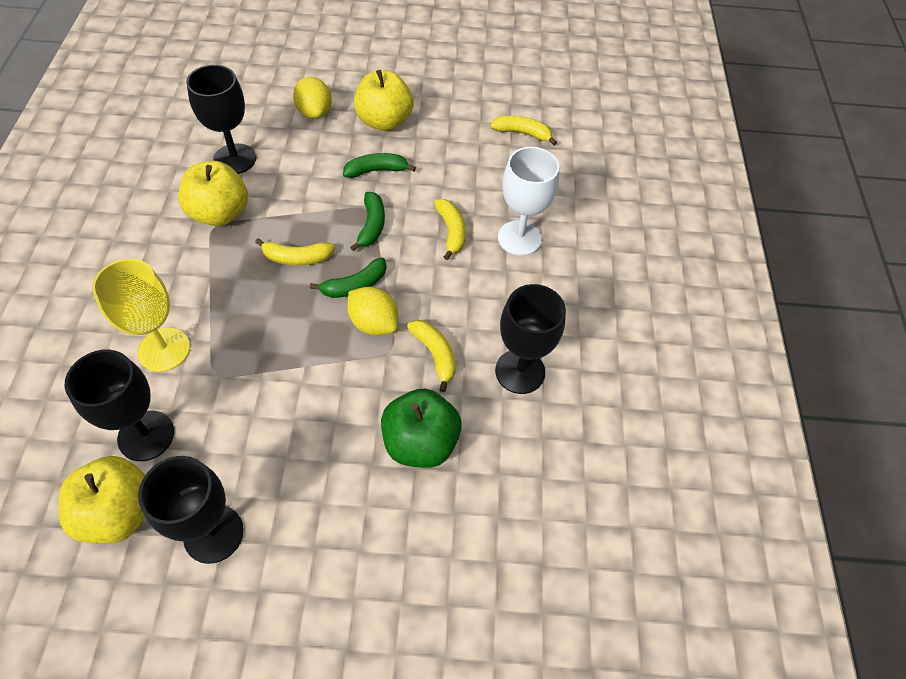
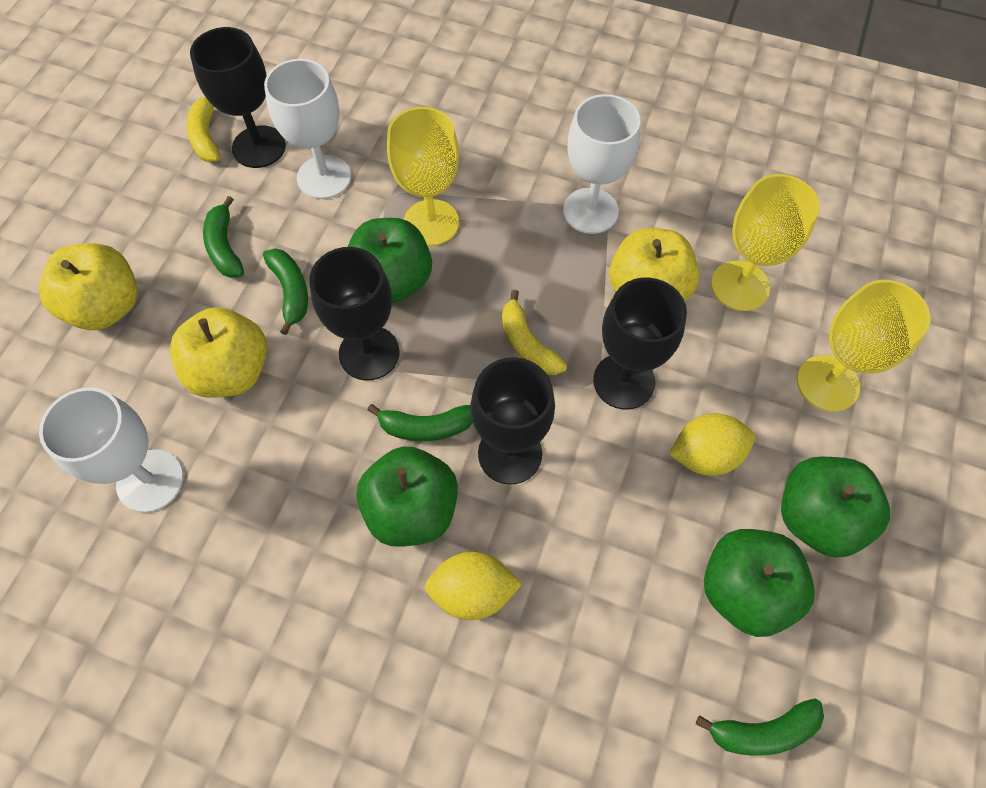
green apple: [381,389,462,468] = 1 -> [348,218,432,303] [357,446,458,547] [704,529,815,637] [781,457,890,557] = 4
green banana: [310,257,387,298] [343,153,416,178] [350,192,385,251] = 3 -> [203,196,244,278] [263,248,308,335] [368,404,473,441] [696,698,824,756] = 4
white goblet: [498,147,559,256] = 1 -> [39,387,183,513] [264,59,351,199] [563,94,640,234] = 3
yellow banana: [255,238,335,266] [407,320,456,392] [434,199,466,260] [490,115,557,145] = 4 -> [187,97,220,162] [502,290,567,375] = 2
yellow goblet: [92,259,190,372] = 1 -> [387,107,459,246] [711,174,820,311] [797,280,930,412] = 3

